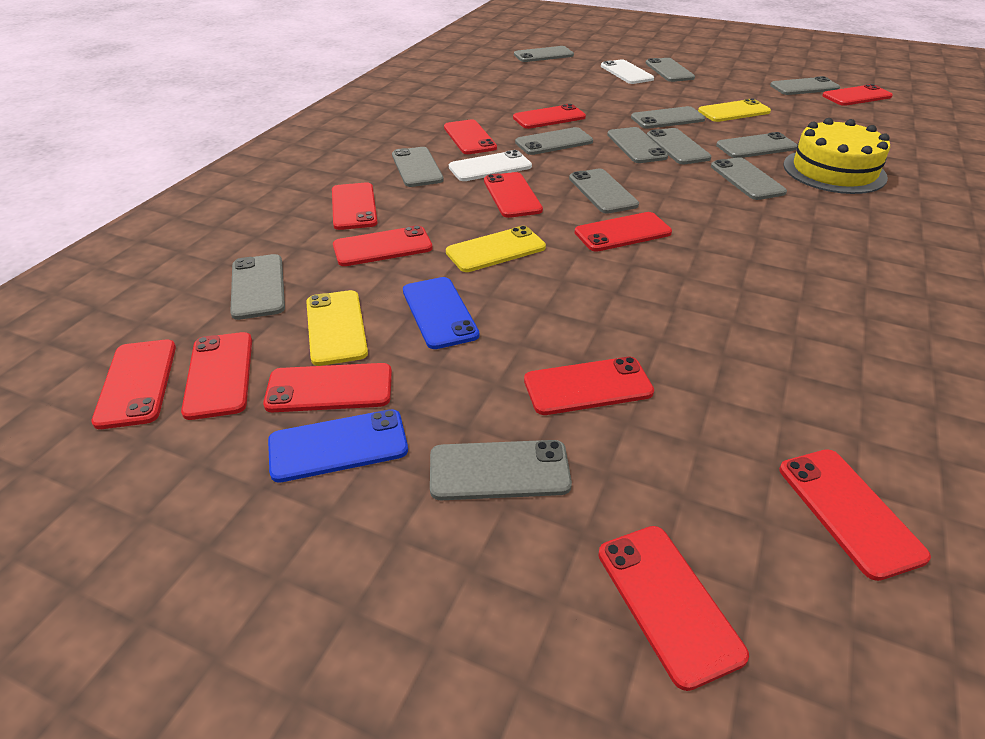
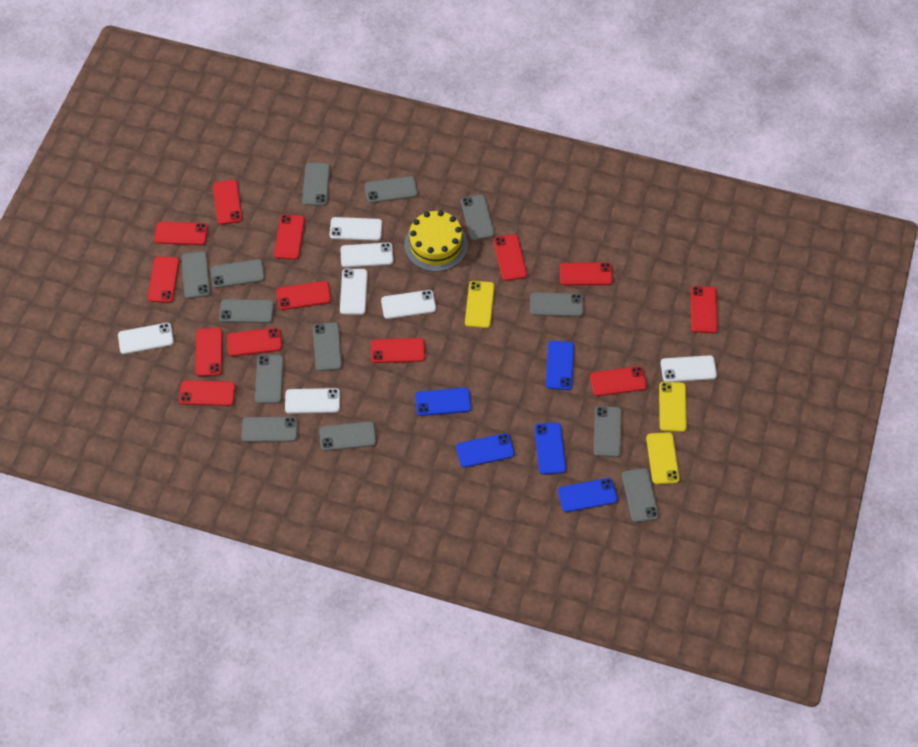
blue phone: [268,409,408,483] [403,277,479,349] = 2 -> [415,388,471,416] [456,433,515,468] [534,423,566,474] [546,341,574,390] [558,478,618,512] = 5
white phone: [449,150,532,181] [601,59,654,84] = 2 -> [118,323,174,354] [285,388,340,414] [330,217,382,241] [340,269,368,315] [341,243,393,268] [381,290,436,319] [661,355,717,382] = 7

